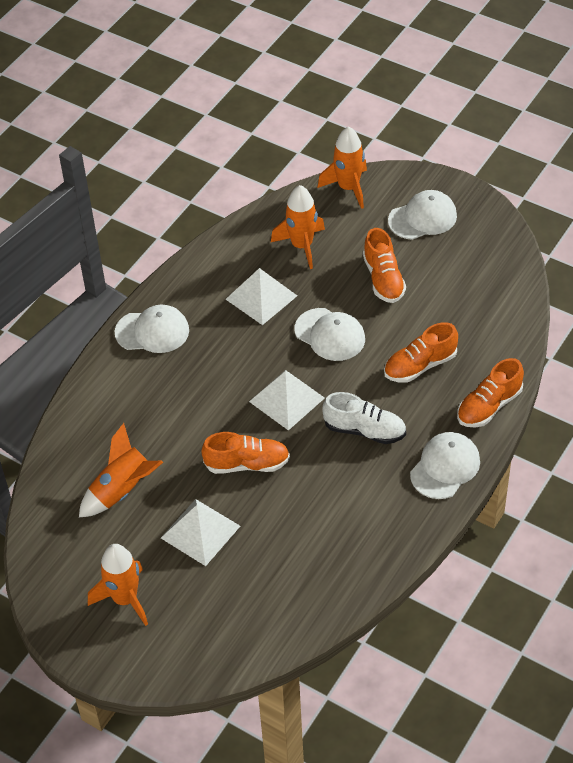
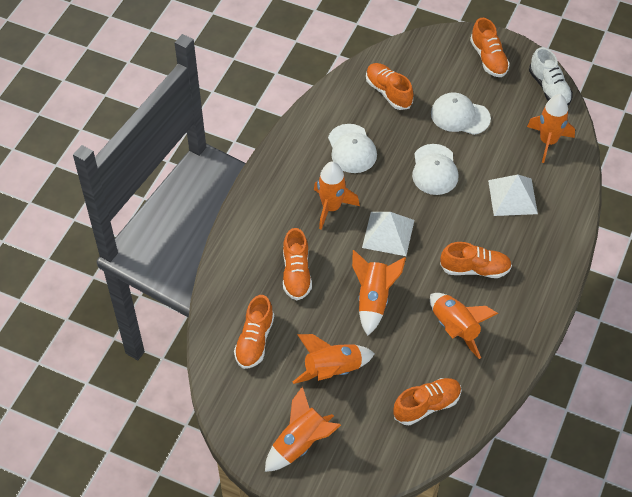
orange rocket: [79,423,163,517] [88,544,148,626] [271,185,325,269] [317,126,367,209] = 4 -> [265,387,341,472] [293,334,375,384] [314,161,360,230] [352,250,406,336] [430,293,498,359] [527,94,575,163] = 6
orange shoe: [201,432,290,474] [363,228,406,303] [384,322,458,383] [457,358,524,428] = 4 -> [234,295,274,369] [283,228,312,300] [366,63,413,110] [393,378,462,425] [440,242,512,278] [470,18,510,77] = 6
white cap: [115,305,189,353] [295,308,365,361] [388,190,457,240] [410,432,480,499] = 4 -> [328,124,377,173] [412,144,458,195] [431,92,491,135] = 3
white pyramid: [161,499,240,566] [226,268,297,325] [249,370,325,430] = 3 -> [362,212,414,256] [488,175,538,216] = 2

